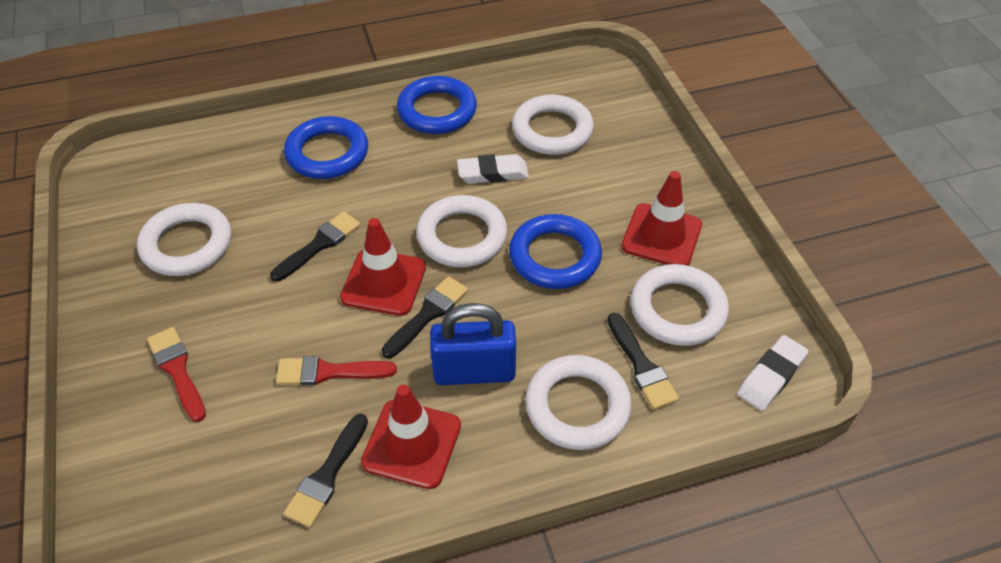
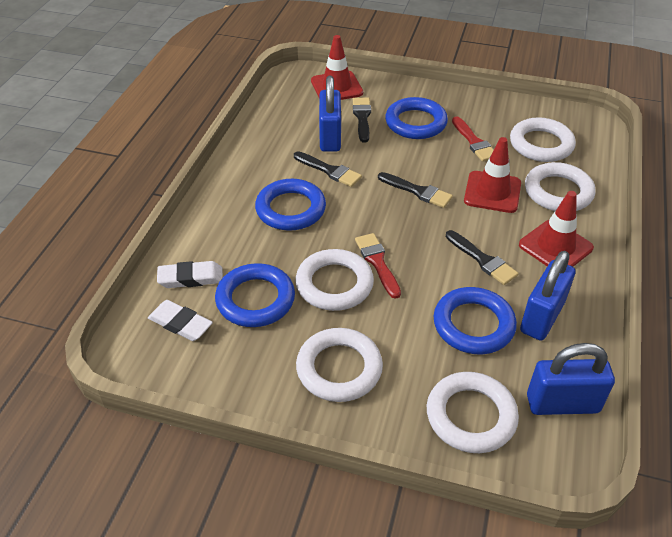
blue padlock: [430,303,516,385] = 1 -> [319,76,341,152] [520,251,575,341] [527,343,615,415] = 3
blue ring: [284,116,368,179] [397,76,477,134] [509,214,602,289] = 3 -> [215,263,295,327] [255,179,326,231] [385,97,448,139] [434,287,517,354] = 4

